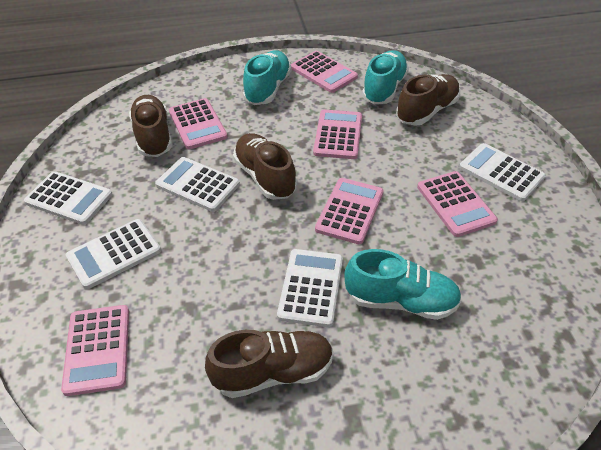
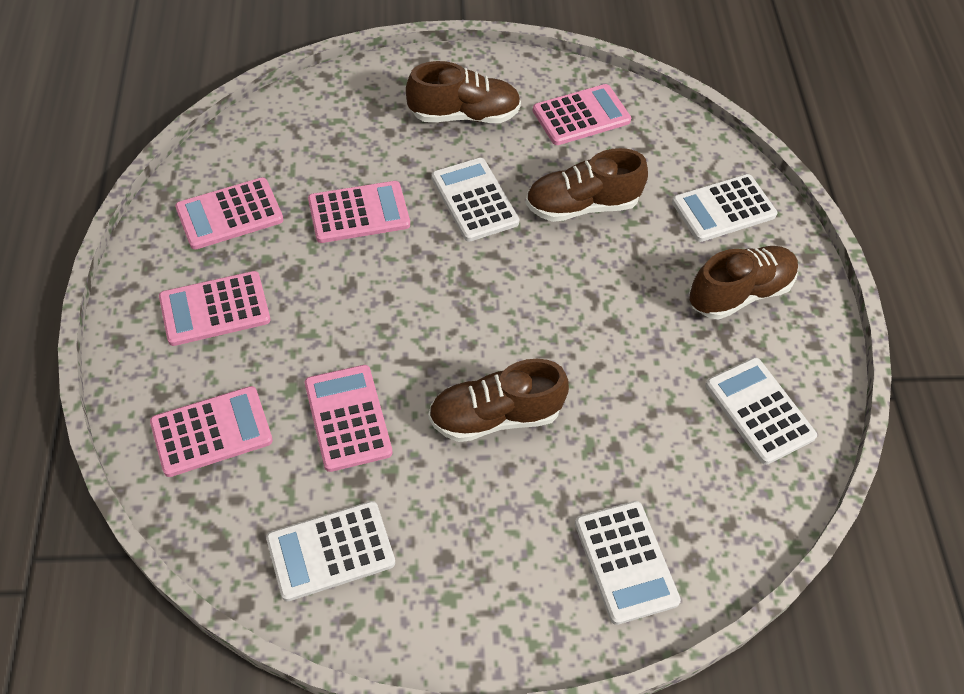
turquoise shoe: [243,51,292,105] [344,249,462,320] [362,50,409,104] = 3 -> none = 0

